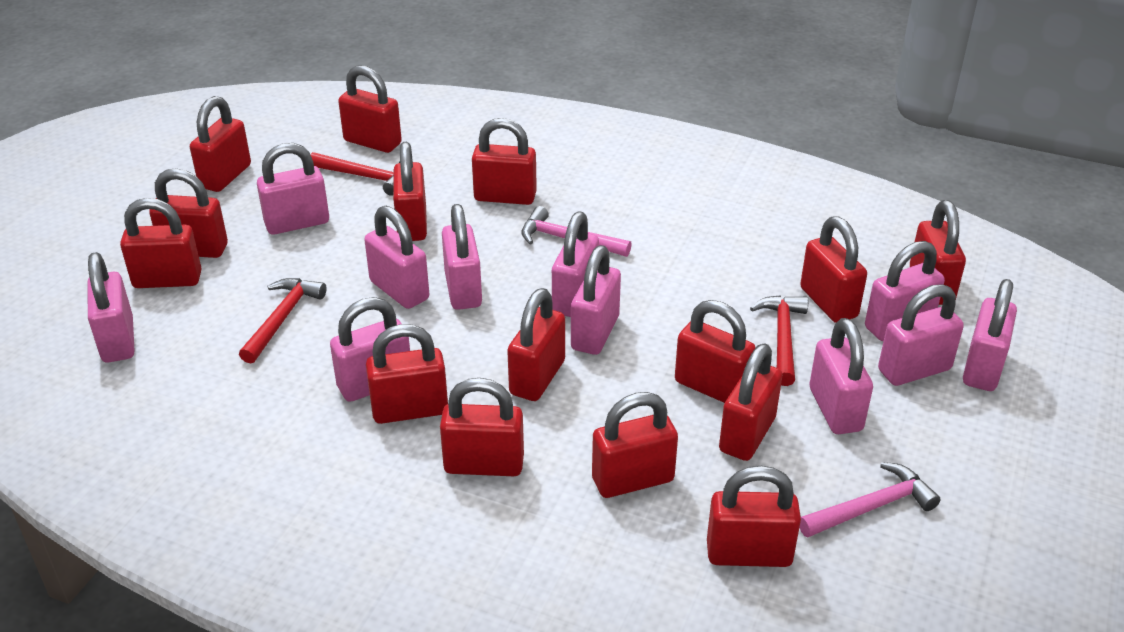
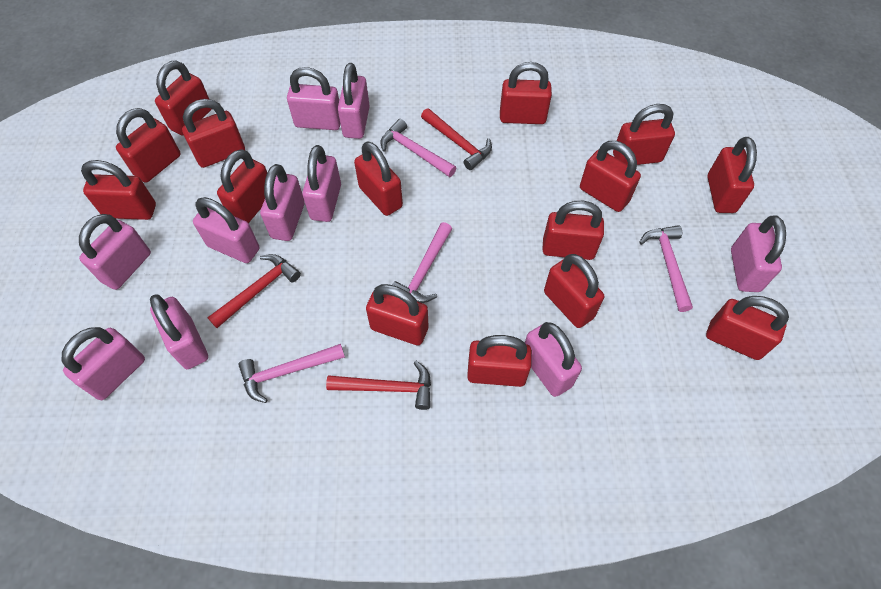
pink hammer: [521,206,632,257] [799,462,941,537] = 2 -> [238,344,345,403] [380,119,456,177] [392,222,452,303] [639,225,693,312] = 4
pink padlock: [88,252,135,363] [257,143,329,235] [330,297,410,402] [364,206,429,309] [442,204,482,310] [552,212,599,317] [571,245,621,355] [809,318,873,434] [865,241,945,341] [878,284,964,386] [963,279,1017,391] = 11 -> [61,327,145,400] [79,214,151,290] [150,294,208,369] [193,197,259,263] [260,164,305,241] [287,67,340,130] [302,145,341,222] [338,63,370,139] [525,322,582,397] [731,216,786,292] = 10

